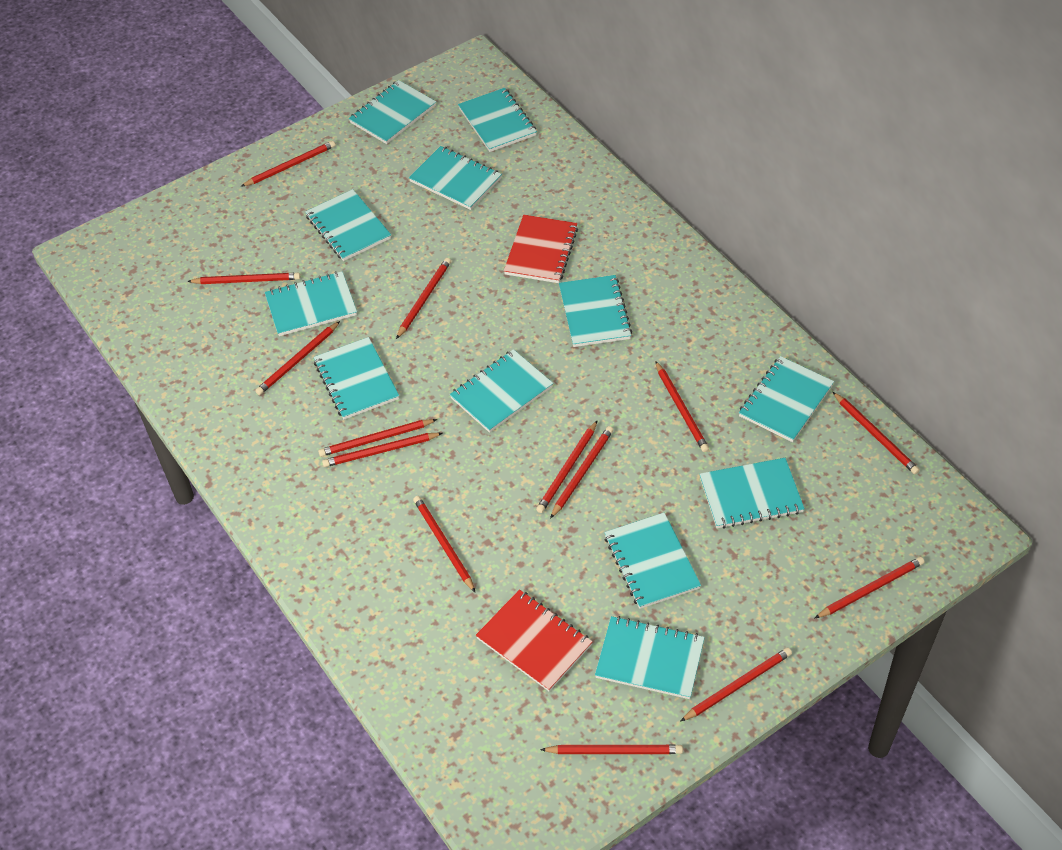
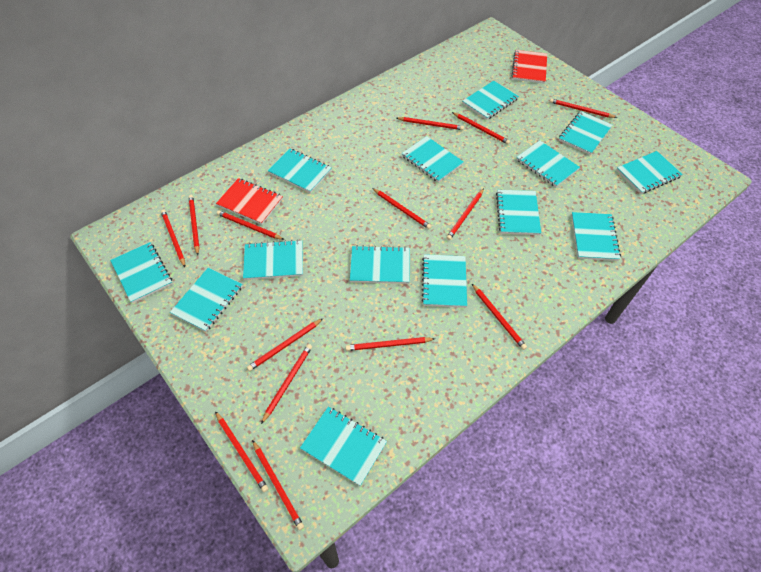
turquoise notebook: [265,271,357,336] [305,189,391,261] [313,337,399,420] [348,80,436,144] [409,146,502,210] [450,349,553,433] [458,88,537,152] [559,275,632,347] [595,616,705,699] [604,513,701,609] [700,458,805,529] [739,356,834,442] = 12 -> [110,242,172,303] [170,268,243,332] [243,240,303,280] [268,149,332,193] [300,407,387,486] [350,245,410,284] [402,136,464,183] [422,254,467,308] [462,81,519,120] [496,190,541,235] [516,140,580,187] [559,111,612,155] [571,212,621,261] [617,151,683,194] = 14

